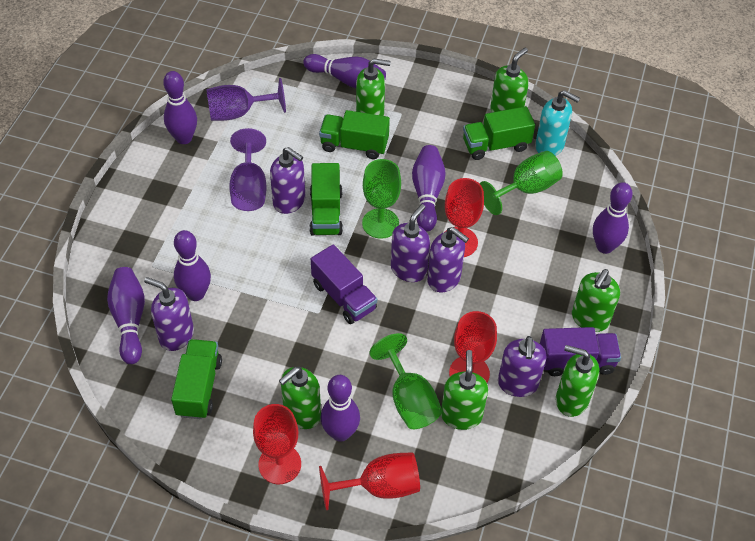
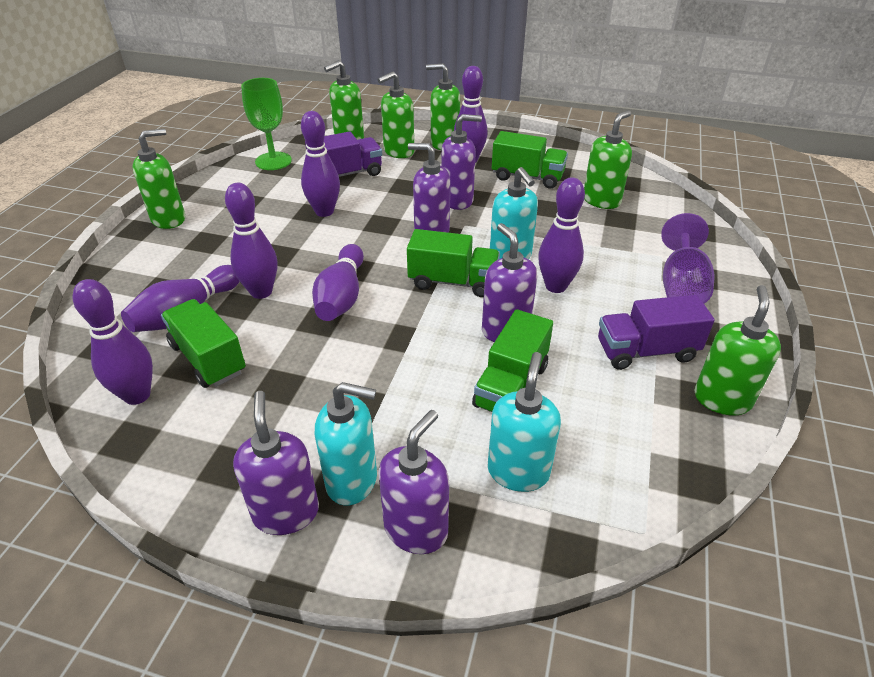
green goblet: [362,159,401,239] [369,333,442,429] [480,151,563,215] = 3 -> [241,78,292,170] = 1
purple goblet: [206,78,286,121] [229,128,267,211] = 2 -> [661,213,715,303] = 1
red goblet: [253,404,301,484] [319,452,420,510] [445,178,484,257] [449,311,497,383] = 4 -> none = 0
turquoise soap dispenser: [535,90,580,156] = 1 -> [315,382,377,506] [487,352,561,492] [490,167,538,259] = 3

